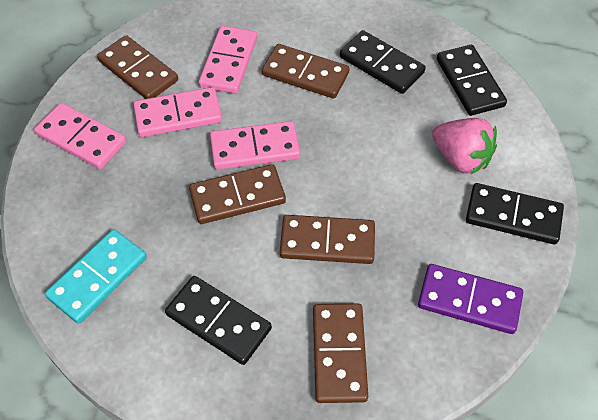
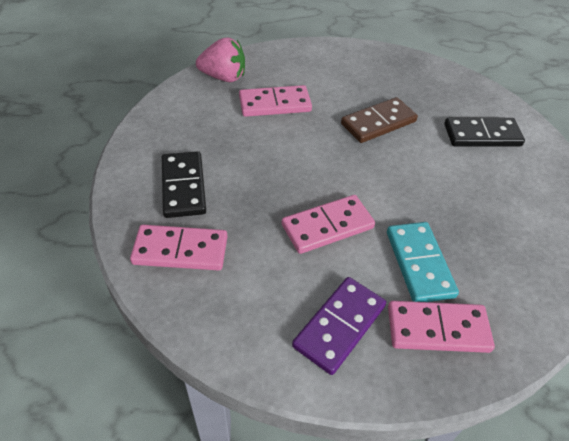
black domino: [165,276,272,365] [340,30,426,94] [437,45,507,116] [466,183,564,244] = 4 -> [162,151,206,218] [444,118,525,146] = 2
brown domino: [97,35,178,99] [189,164,286,224] [262,44,350,99] [280,215,375,264] [313,303,368,403] = 5 -> [341,97,418,143] = 1

